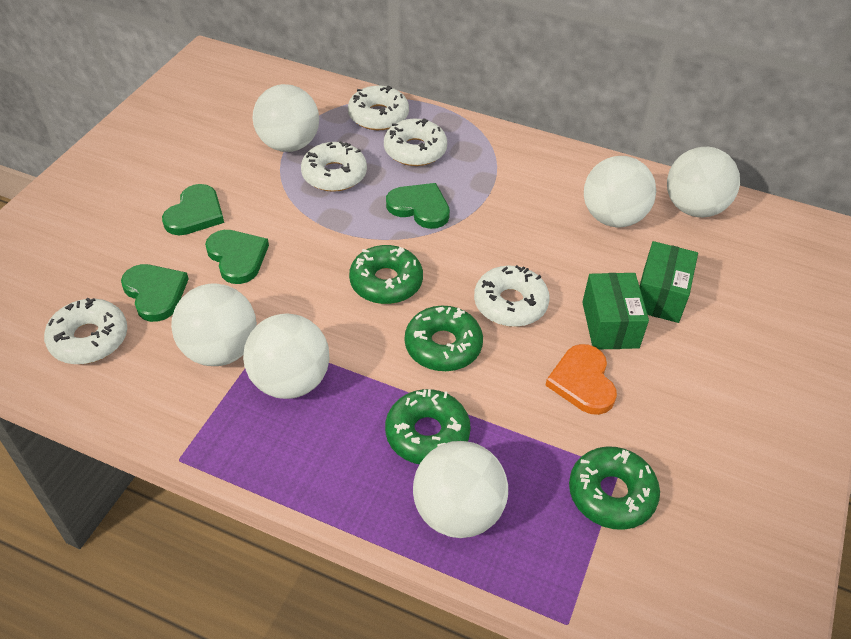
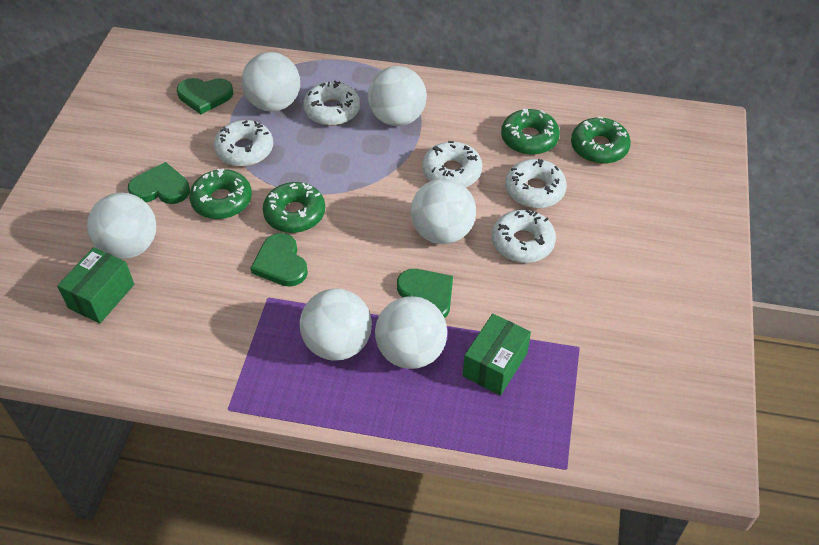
orange heart: [545,344,617,415] = 1 -> none = 0

